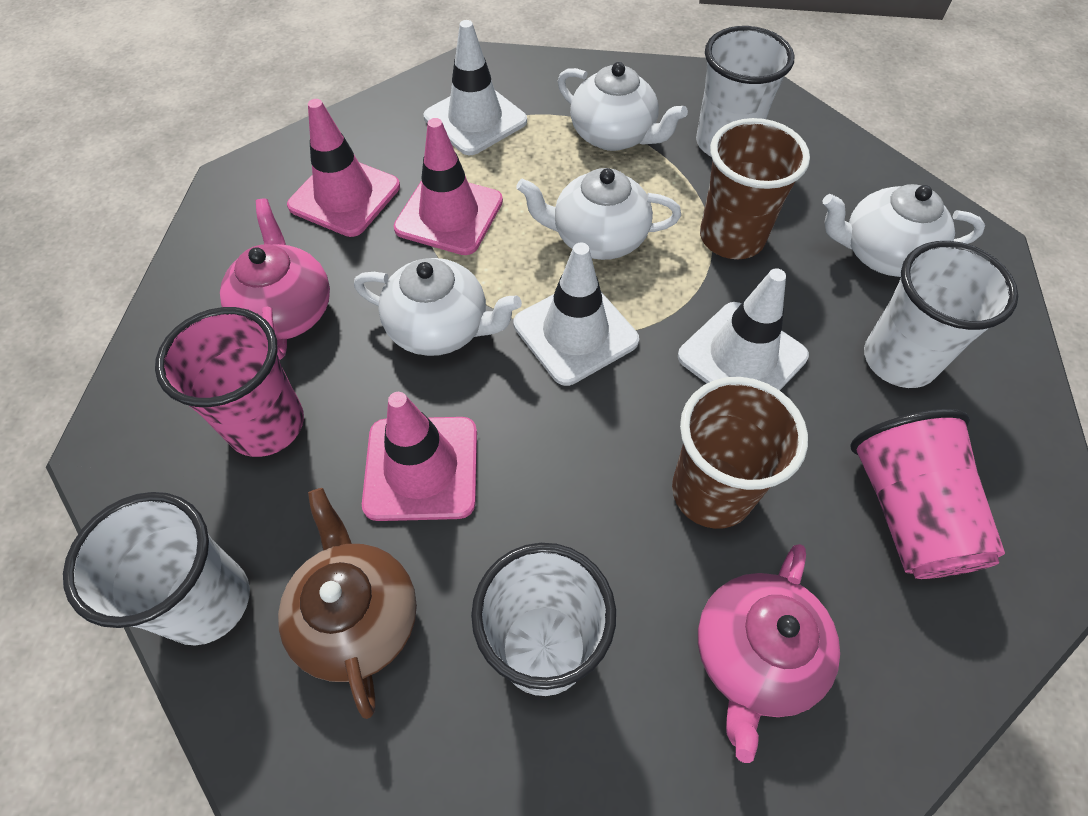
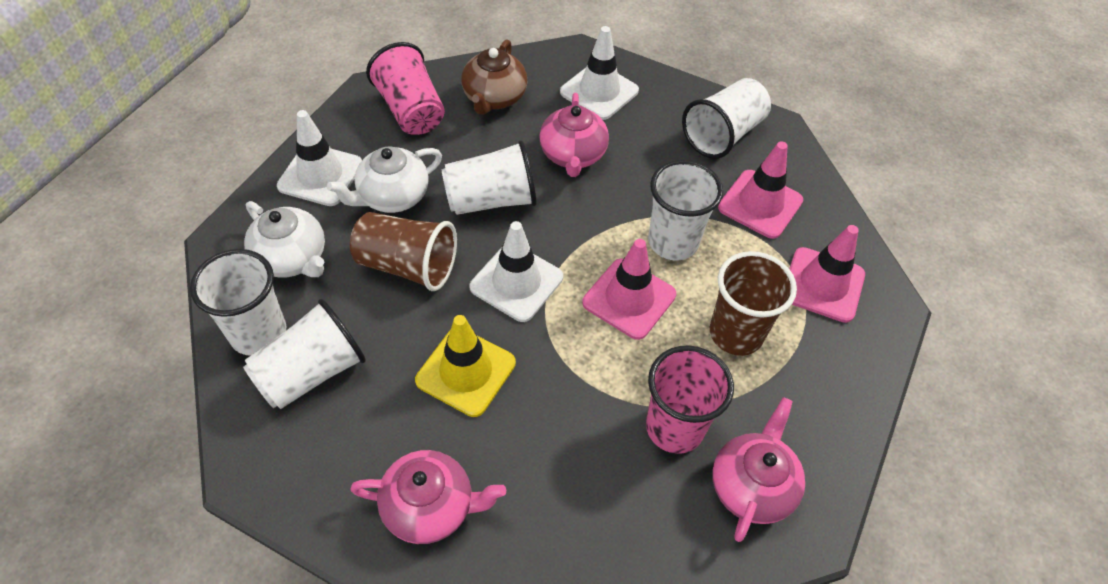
pink teapot: [220,199,330,360] [698,544,840,763] = 2 -> [350,450,506,544] [539,93,609,177] [712,397,805,542] = 3
white cup: [63,492,250,645] [471,543,616,696] [696,26,795,157] [864,241,1018,388] = 4 -> [190,249,286,356] [243,299,366,409] [442,140,537,215] [648,160,723,261] [682,78,771,159] = 5
white teapot: [354,258,522,356] [516,168,681,260] [558,62,688,151] [822,184,985,277] = 4 -> [244,201,325,277] [327,146,442,213] = 2
yellow traffic cone: none = 0 -> [415,315,516,417] = 1

